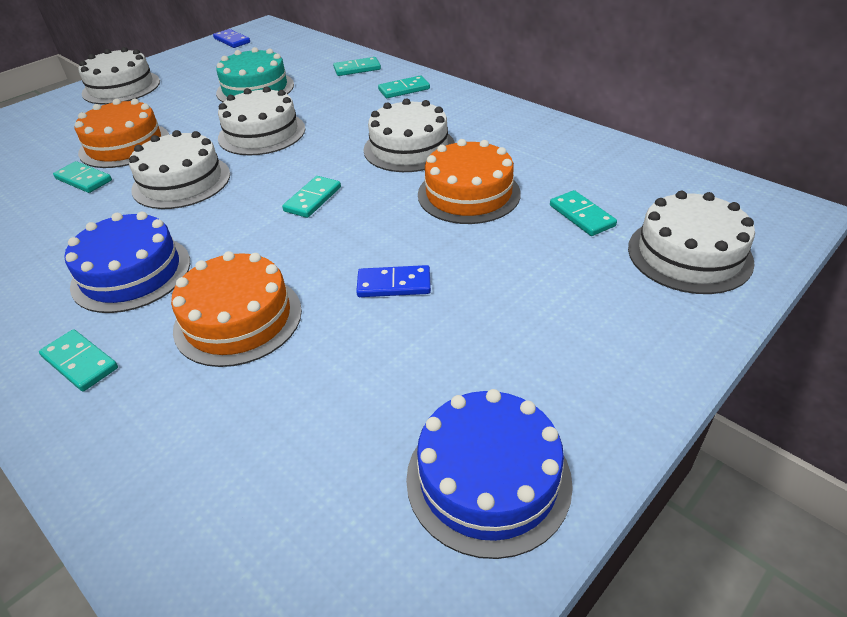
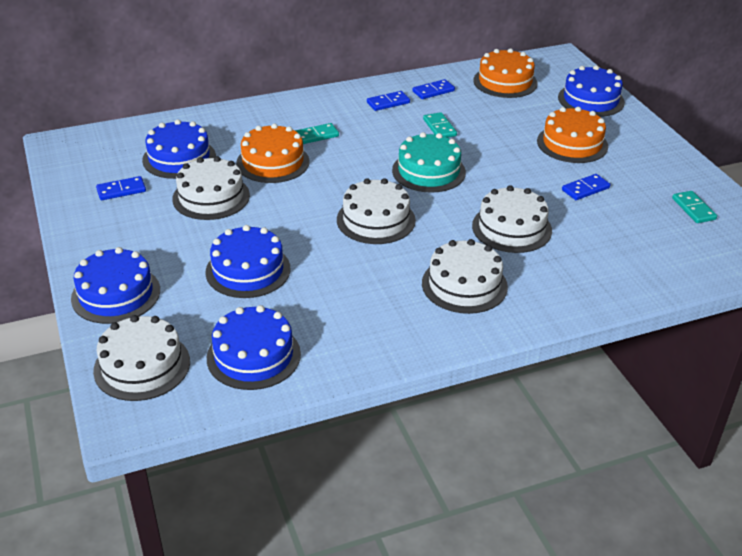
blue cake: [65,212,190,313] [406,389,573,559] = 2 -> [71,247,160,324] [142,119,216,179] [206,225,291,298] [207,305,301,390] [558,65,625,117] = 5
blue domino: [213,29,250,48] [356,265,431,297] = 2 -> [96,176,146,200] [367,91,410,111] [412,79,455,99] [562,174,610,200] = 4
turquoise domino: [39,329,118,391] [53,161,112,193] [282,176,341,218] [333,57,381,76] [378,76,430,98] [550,190,617,236] = 6 -> [295,123,339,144] [423,112,457,138] [672,191,717,223] = 3

